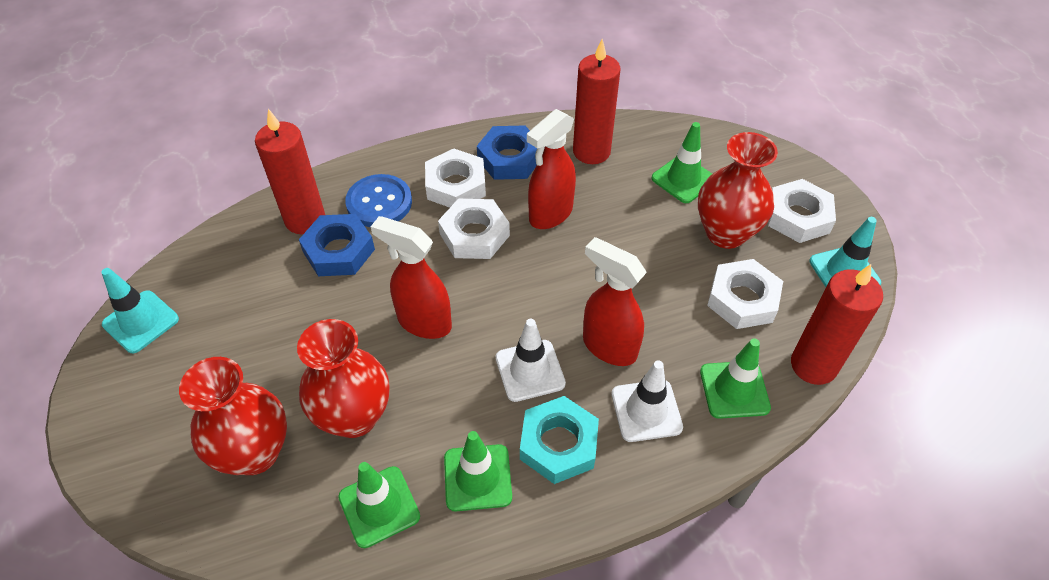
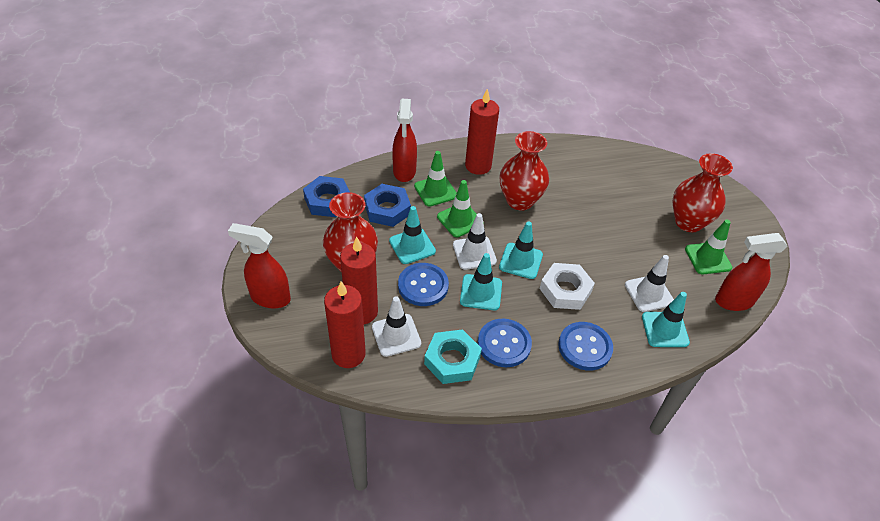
blue button: [345,174,412,227] = 1 -> [398,263,449,306] [478,319,532,367] [558,322,613,371] = 3
green traffic cone: [338,462,420,548] [444,431,512,511] [651,122,712,203] [700,338,771,419] = 4 -> [414,151,457,207] [437,180,484,237] [685,220,732,274] = 3
turquoise traffic cone: [101,268,179,353] [809,217,881,287] = 2 -> [389,206,436,264] [460,253,502,310] [499,221,543,279] [642,292,690,347] = 4
white nut: [425,148,486,208] [438,199,510,259] [707,259,783,329] [768,179,836,243] = 4 -> [540,263,595,310] = 1
white traffic cone: [496,319,566,402] [612,360,683,442] = 2 -> [372,296,421,357] [453,213,497,270] [625,255,674,312] = 3

